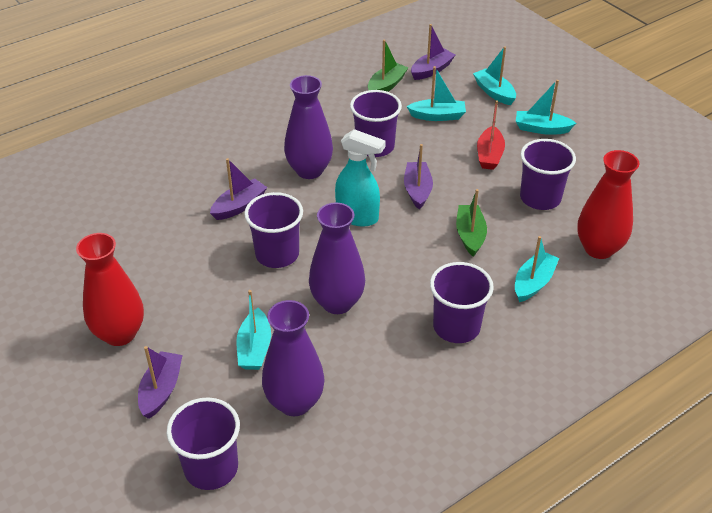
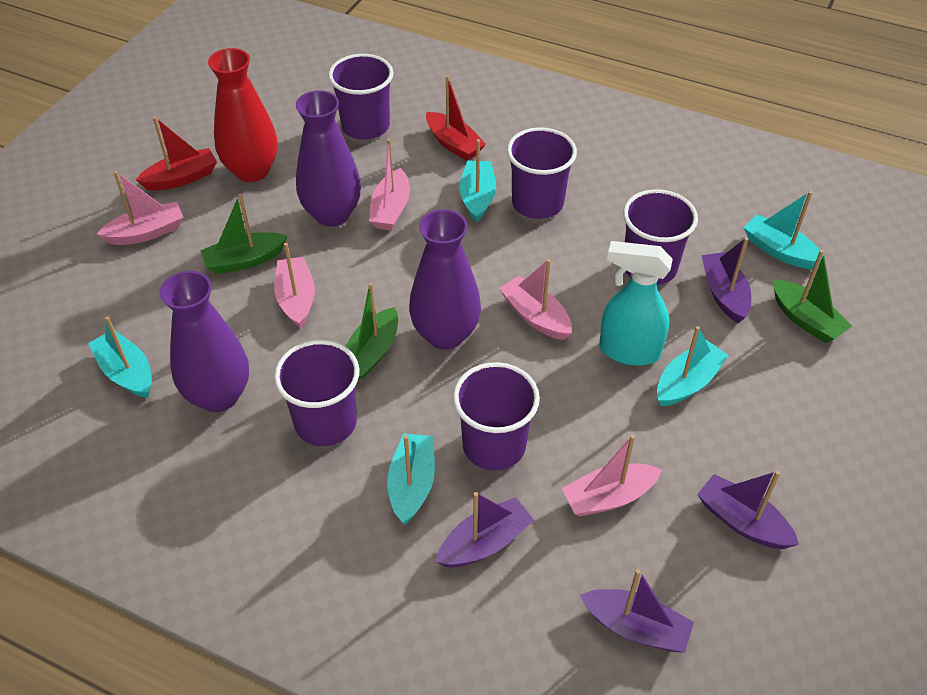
green boat: [368,40,408,92] [456,189,487,256] = 2 -> [200,194,288,274] [346,283,398,379] [773,250,852,343] = 3
pink boat: none = 0 -> [97,171,183,245] [274,243,315,329] [369,139,410,231] [499,259,572,340] [562,435,662,516] = 5
red boat: [477,100,505,170] = 1 -> [136,117,217,191] [426,75,486,161] = 2
red vase: [76,233,144,346] [577,150,639,259] = 2 -> [208,48,278,182] = 1

